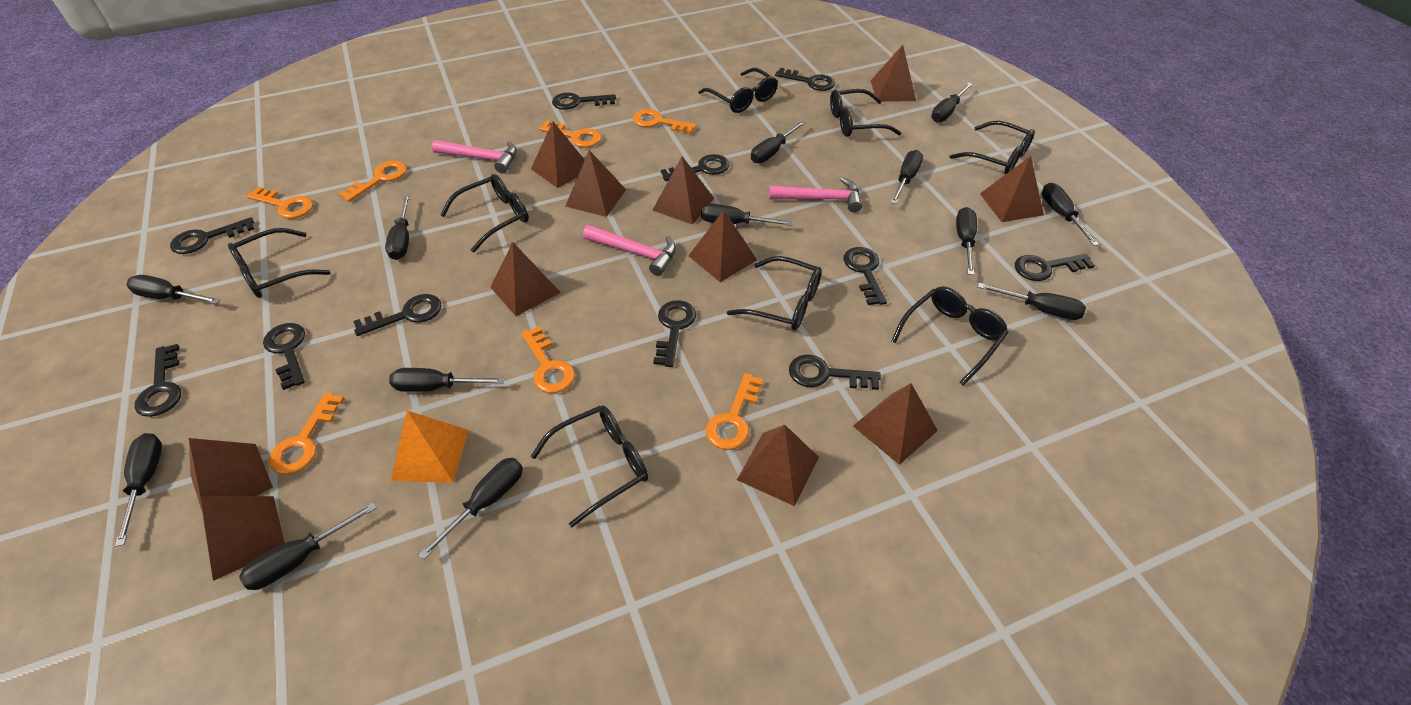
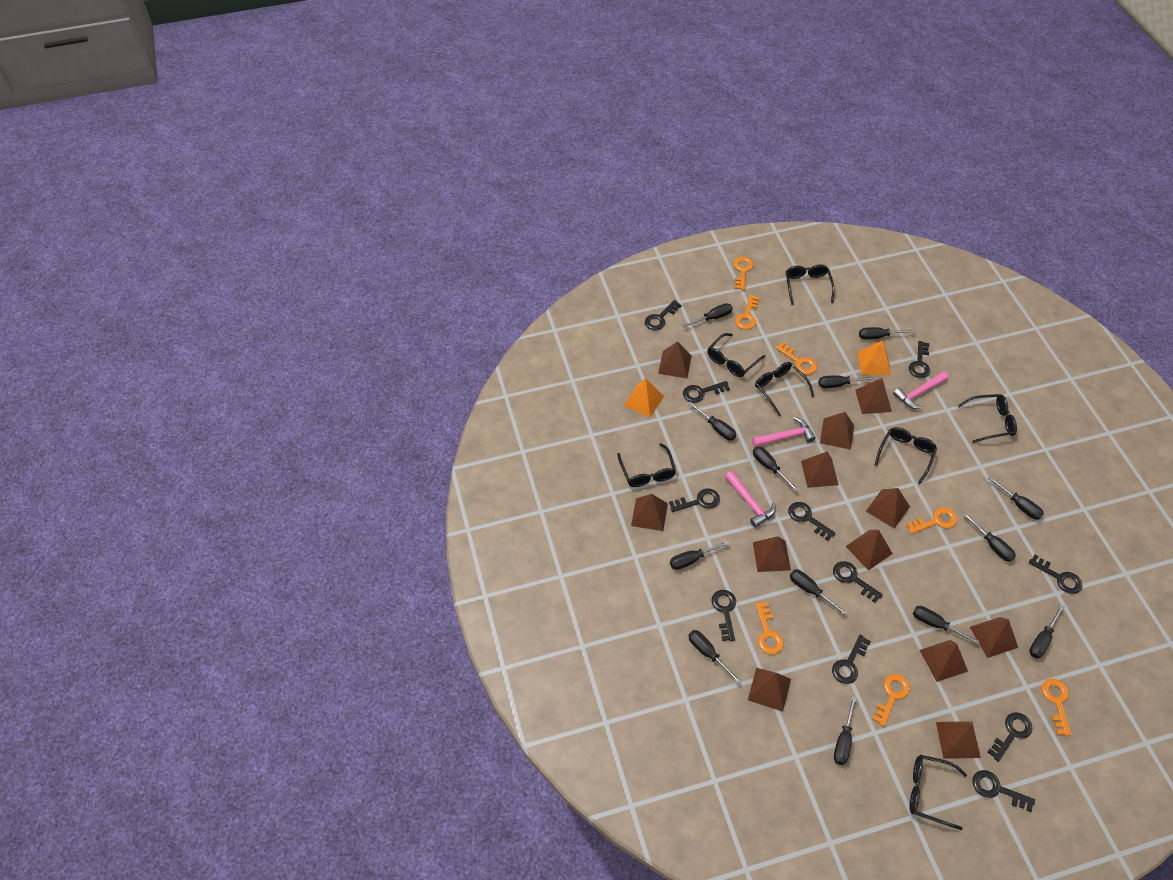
black glasses: [228,228,331,298] [440,174,529,252] [531,405,648,527] [698,68,778,113] [727,256,822,331] [830,89,901,137] [891,286,1009,385] [950,121,1035,174] = 8 -> [617,443,676,487] [708,333,766,377] [755,362,814,416] [786,264,835,305] [875,427,937,484] [910,755,967,830] [958,394,1017,443] = 7
brown pyramid: [189,438,273,513] [201,496,285,581] [490,242,561,316] [531,122,585,188] [565,150,626,217] [652,156,714,225] [688,210,757,282] [737,424,819,506] [853,383,938,465] [871,45,916,102] [980,156,1044,222] = 11 -> [631,494,668,531] [658,341,692,378] [748,668,791,712] [753,536,791,572] [801,452,839,488] [820,412,854,450] [846,530,893,571] [855,378,892,414] [866,488,910,529] [919,640,968,682] [936,721,981,759] [970,617,1018,658] = 12
orange pyramid: [391,411,469,483] = 1 -> [623,378,664,417] [858,340,891,375] = 2

